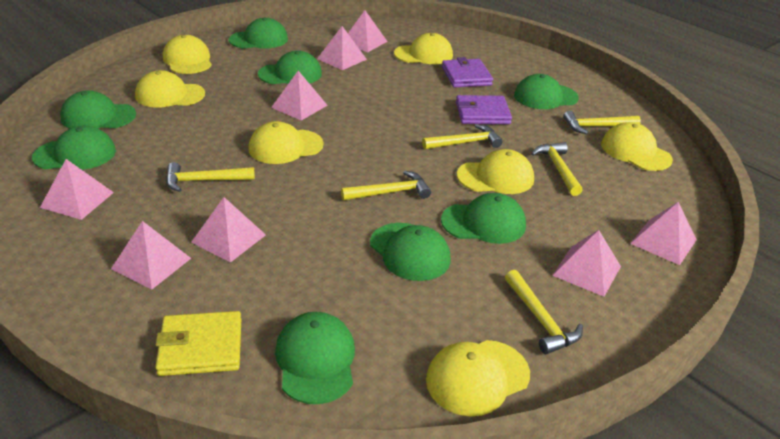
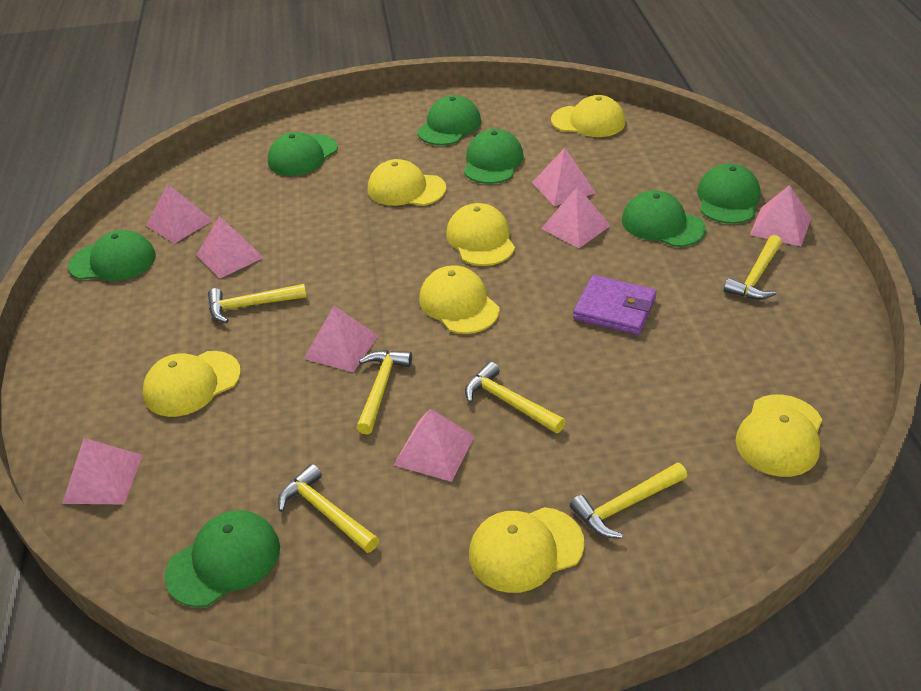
green cap: [32,126,116,170] [60,90,136,129] [229,18,288,48] [258,51,322,84] [275,312,355,404] [370,223,451,281] [441,193,526,244] [514,74,579,109] = 8 -> [68,230,156,281] [165,510,280,607] [268,132,338,176] [417,95,481,145] [464,129,524,184] [622,190,706,247] [697,164,761,224] = 7
purple wallet: [442,57,493,87] [456,95,512,124] = 2 -> [573,275,657,335] = 1
yellow wallet: [155,311,241,376] = 1 -> none = 0

